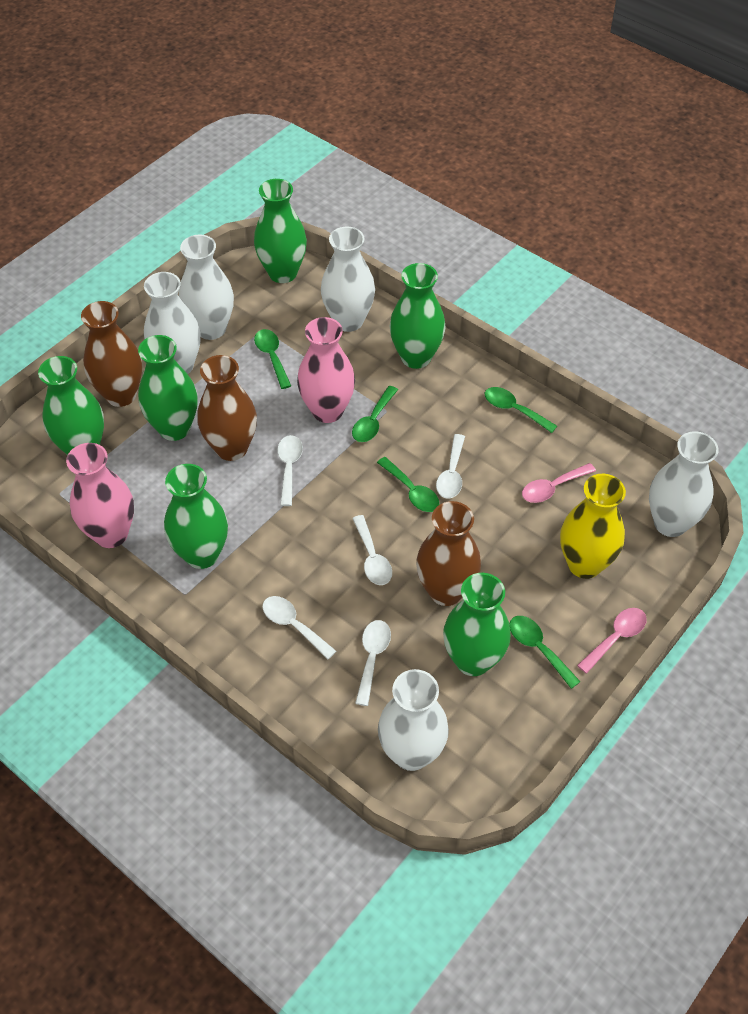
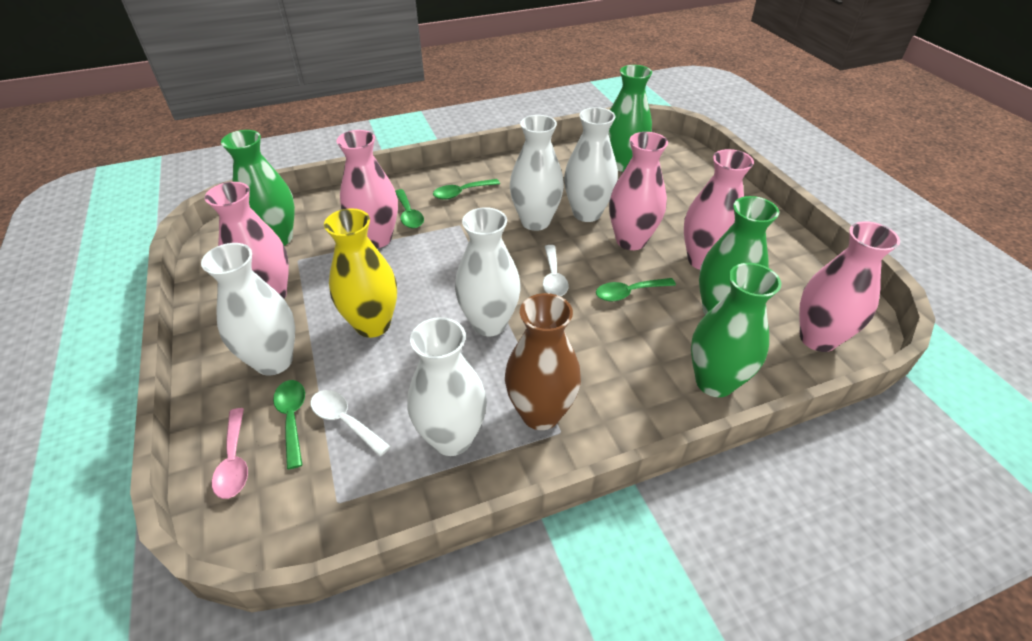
brown vase: [81,301,142,407] [197,355,257,461] [416,501,481,606] = 3 -> [505,293,581,430] = 1
green spoon: [254,329,291,389] [352,386,398,442] [377,457,439,512] [485,387,557,433] [510,616,581,689] = 5 -> [273,380,305,469] [395,189,424,228] [433,179,500,200] [596,278,676,301] = 4
green vase: [38,356,104,455] [138,335,198,441] [164,464,228,569] [254,179,307,283] [390,263,445,369] [443,573,511,676] = 6 -> [221,130,295,246] [608,65,652,172] [691,263,781,397] [699,196,779,315] = 4
pink spoon: [522,463,596,503] [577,608,647,674] = 2 -> [212,408,248,499] = 1
pink vase: [66,443,134,548] [297,317,355,423] = 2 -> [205,182,289,299] [336,130,398,248] [609,132,668,250] [684,149,754,270] [799,221,900,352] = 5
white spoon: [262,596,336,659] [277,435,303,506] [352,515,392,585] [355,620,391,706] [436,434,465,498] = 5 -> [310,390,391,456] [543,245,569,296] = 2

